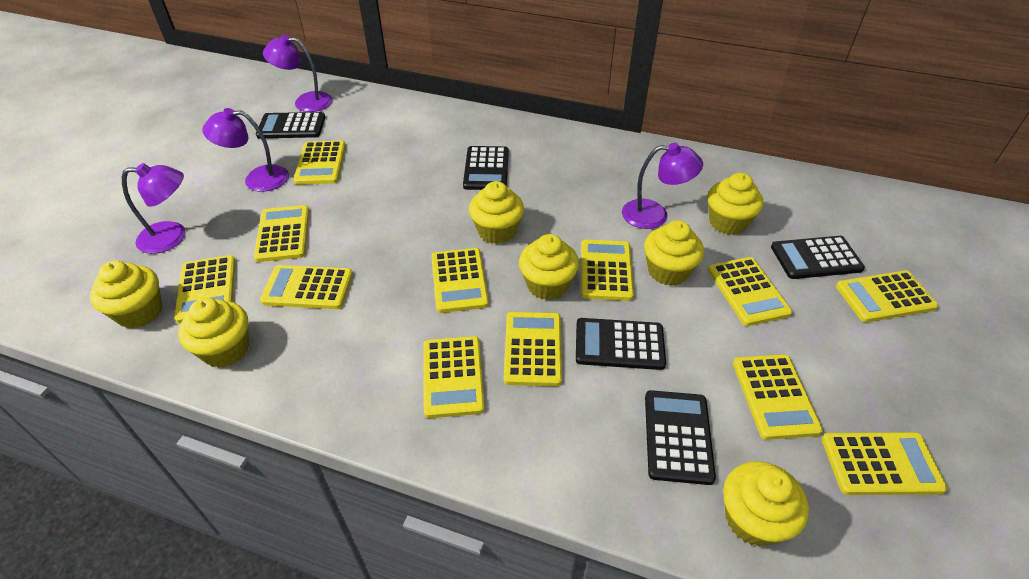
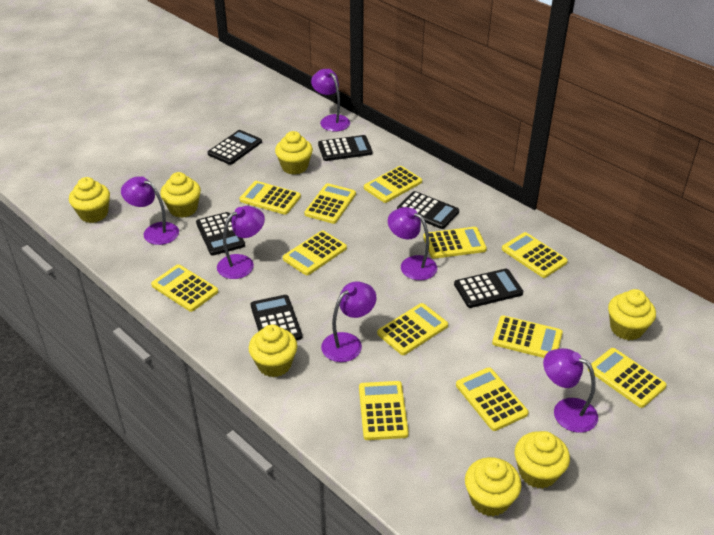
black calculator: [256,112,325,138] [463,146,509,190] [576,318,666,370] [645,390,716,485] [771,236,865,279] = 5 -> [196,212,245,256] [208,130,262,165] [250,295,302,341] [318,135,372,161] [397,191,459,229] [454,269,523,308] = 6
purple lamp: [122,163,186,254] [202,108,289,192] [263,35,333,112] [622,143,703,229] = 4 -> [121,176,179,245] [217,206,265,279] [311,69,350,132] [321,281,376,362] [388,207,437,280] [543,348,598,433] = 6

